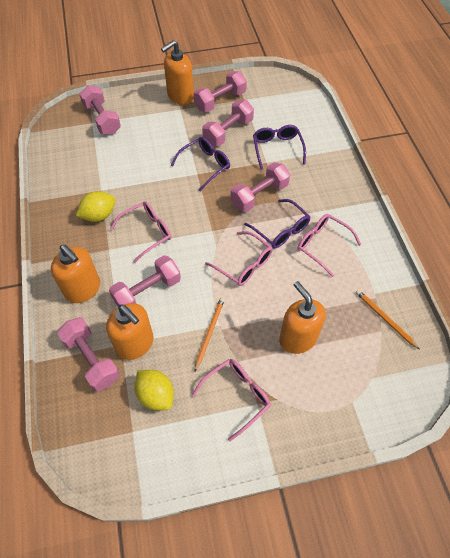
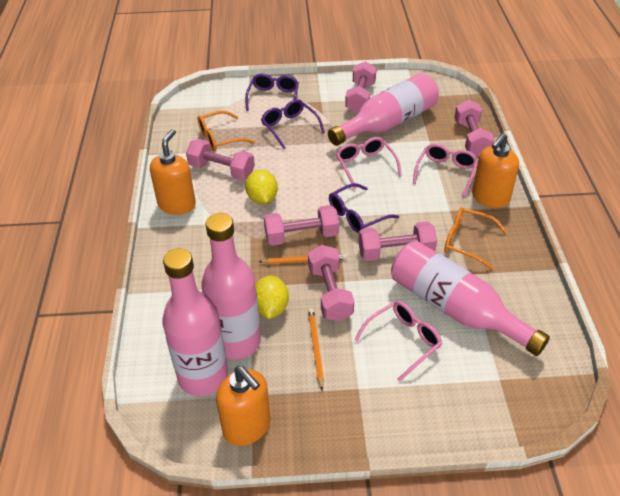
orange glasses: none = 0 -> [197,111,255,152] [444,207,507,270] = 2
orange soap dispenser: [51,245,100,303] [106,303,154,360] [161,40,194,105] [279,281,326,354] = 4 -> [150,129,196,215] [216,366,271,446] [472,133,519,208] = 3
pink bottle: none = 0 -> [162,248,228,396] [201,213,261,360] [328,73,439,146] [391,241,550,356] = 4
pink glasses: [110,201,171,263] [192,359,271,441] [205,231,273,286] [298,214,361,277] = 4 -> [336,137,402,189] [354,301,442,382] [413,143,478,196] = 3

